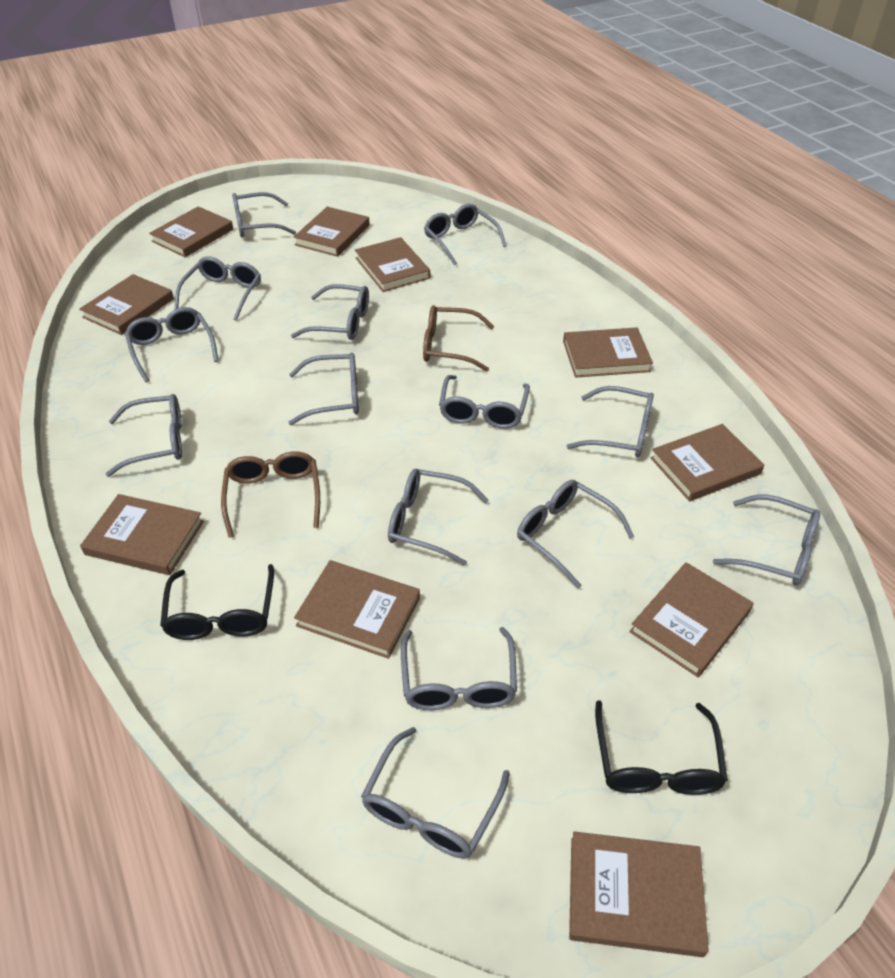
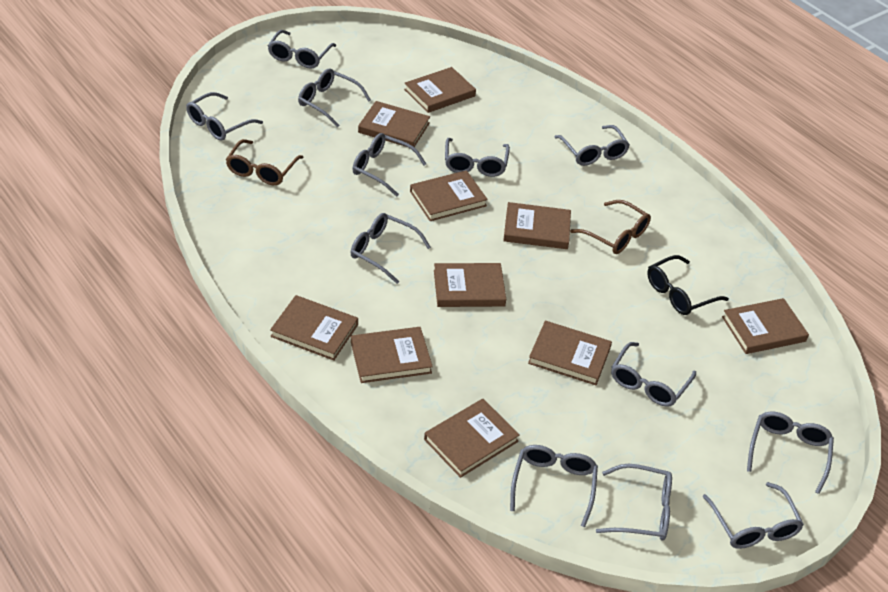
black glasses: [160,564,274,640] [595,700,728,795] = 2 -> [647,255,729,315] = 1
grey glasses: [106,394,182,477] [125,307,219,382] [174,256,261,321] [232,192,296,238] [288,353,359,425] [291,284,369,340] [361,727,510,859] [388,469,489,566] [401,627,517,710] [424,204,506,265] [439,375,530,429] [517,480,634,589] [567,386,654,457] [713,494,820,586] = 14 -> [186,92,263,141] [268,30,336,69] [298,69,371,127] [350,213,431,284] [352,133,426,197] [445,138,510,177] [510,445,598,527] [555,125,630,166] [596,464,672,540] [611,342,696,407] [702,482,804,549] [747,412,834,494] = 12

